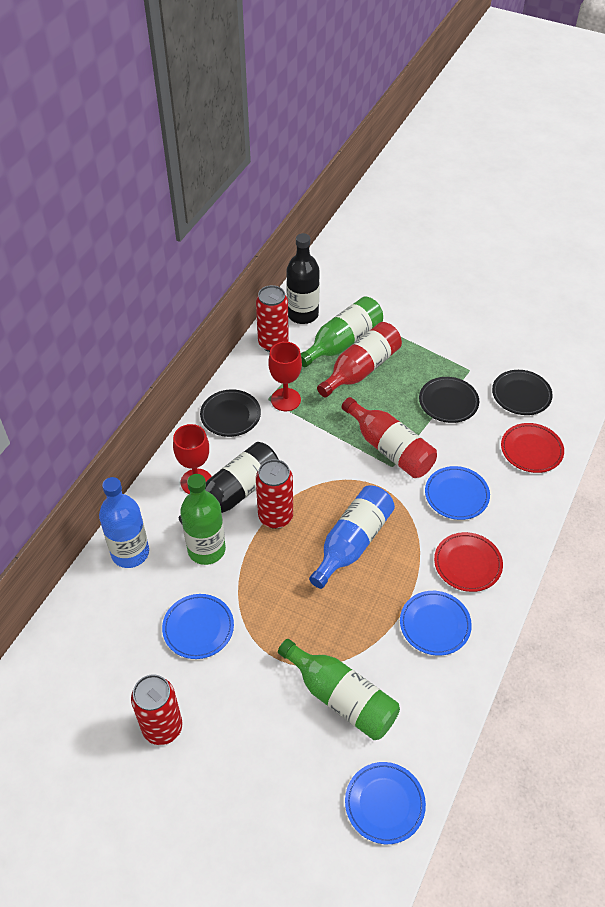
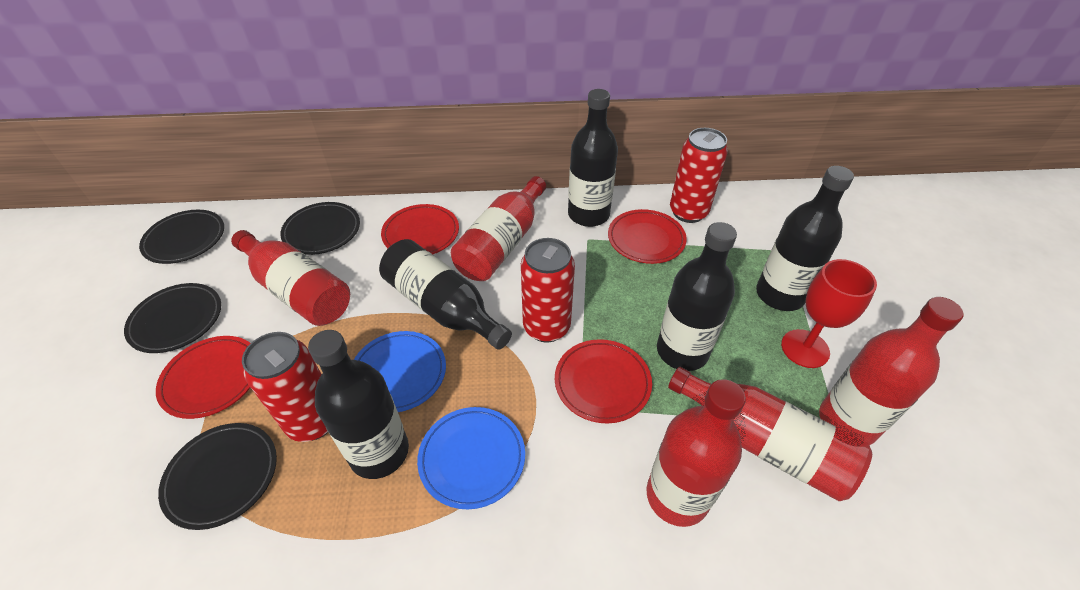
black bottle: [179,442,279,524] [286,233,320,324] = 2 -> [308,330,409,479] [379,239,512,350] [568,89,618,227] [657,222,737,371] [756,166,854,311] = 5
black plate: [200,389,261,437] [419,377,479,423] [492,370,553,415] = 3 -> [124,283,221,353] [139,210,224,264] [158,423,277,530] [280,202,360,255] = 4
blue bottle: [99,477,149,568] [309,486,395,589] = 2 -> none = 0
blue plate: [162,594,234,659] [345,762,426,844] [400,591,472,656] [425,466,490,520] = 4 -> [354,331,446,412] [417,407,525,510] = 2
green bottle: [180,474,226,565] [278,639,400,740] [301,296,383,367] = 3 -> none = 0
red bottle: [317,322,402,398] [342,397,437,478] = 2 -> [231,230,350,326] [451,176,546,281] [647,379,746,527] [668,367,872,501] [819,297,964,445] = 5
red goblet: [173,424,212,494] [268,342,302,411] = 2 -> [781,259,877,368] = 1
red plate: [434,532,503,592] [501,423,564,473] = 2 -> [156,336,251,419] [381,204,459,254] [555,339,652,424] [608,209,687,264] = 4

